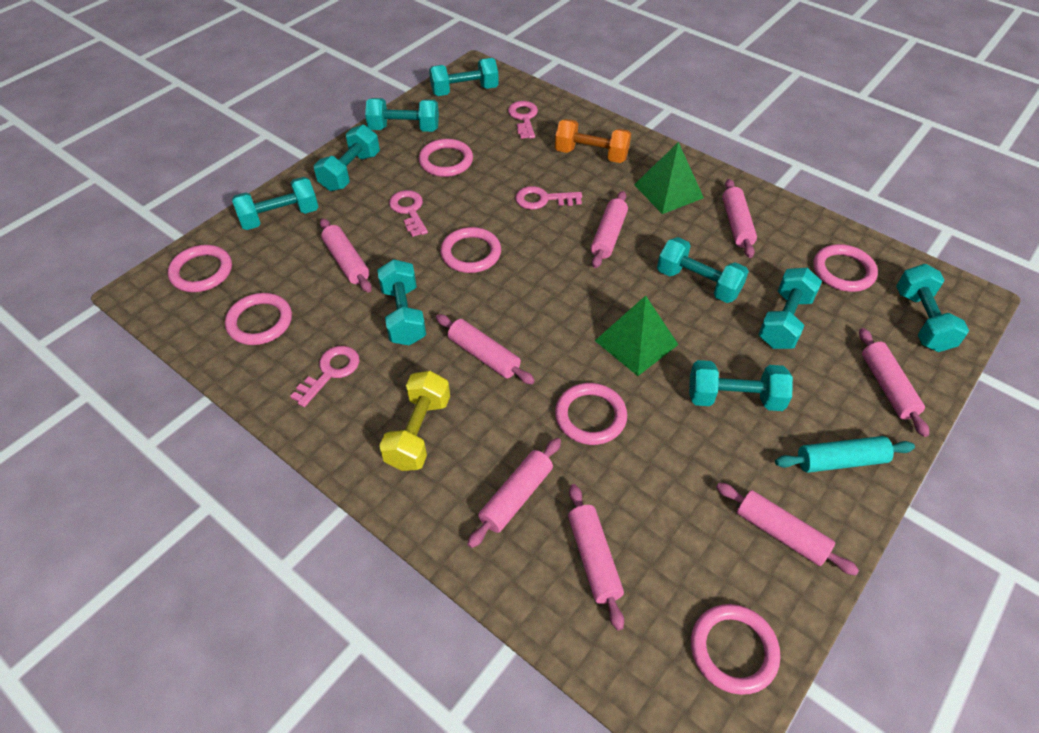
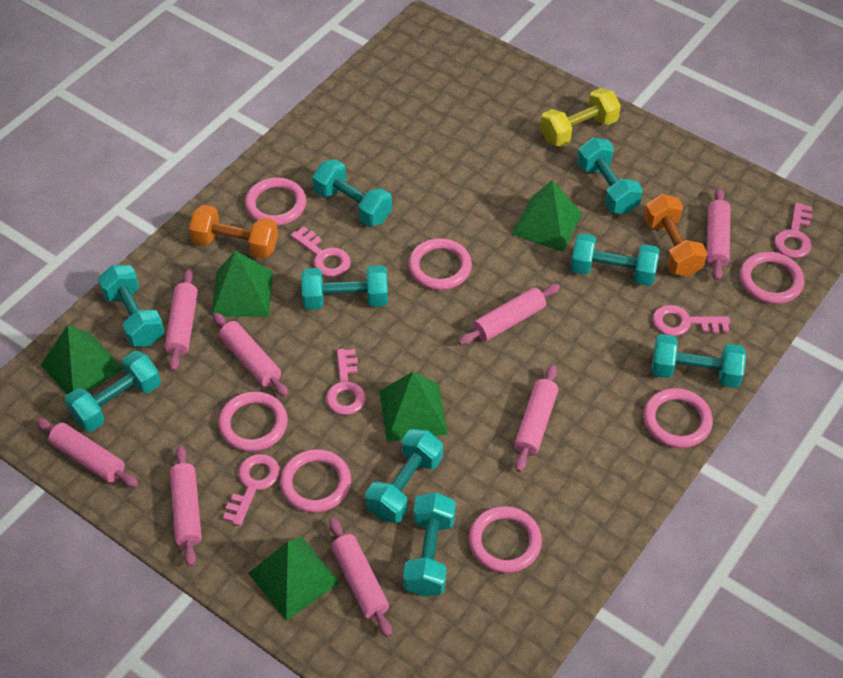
green pyramid: [595,296,679,376] [634,142,704,214] = 2 -> [41,325,124,395] [211,251,273,317] [248,537,340,621] [379,372,448,442] [511,180,582,252] = 5
orange dumbbell: [555,119,631,163] = 1 -> [189,205,278,259] [644,194,707,277] = 2
pink key: [290,346,360,407] [389,190,428,237] [508,101,538,139] [515,186,582,210] = 4 -> [223,454,280,526] [291,226,351,277] [326,349,366,415] [653,305,730,336] [774,202,812,258] = 5
turquoise rolling pin: [775,436,915,473] = 1 -> none = 0

